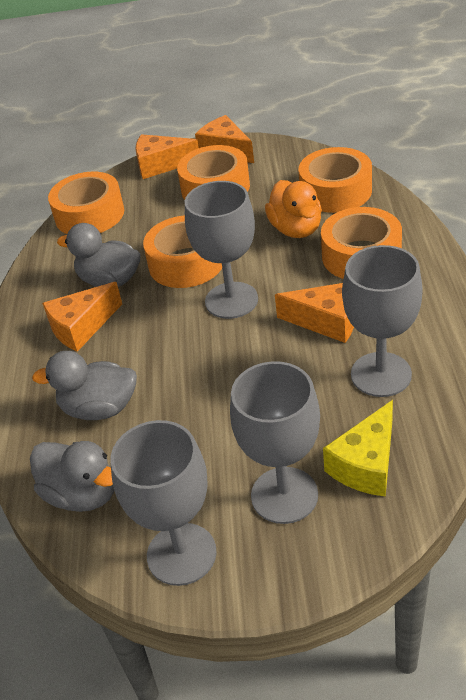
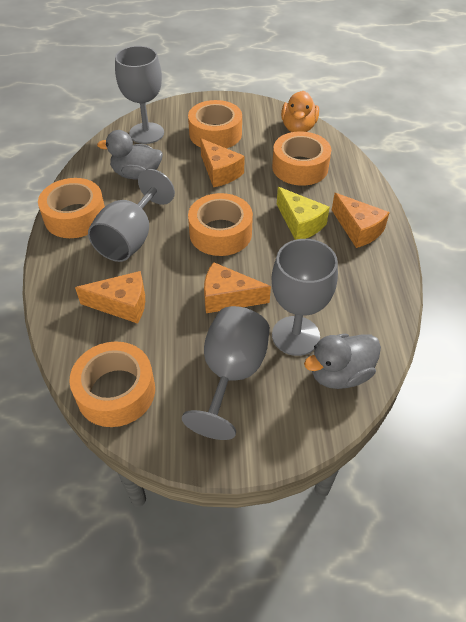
grey duck: [30,441,114,512] [32,351,137,420] [57,223,141,287] = 3 -> [97,130,163,179] [304,334,381,389] = 2

